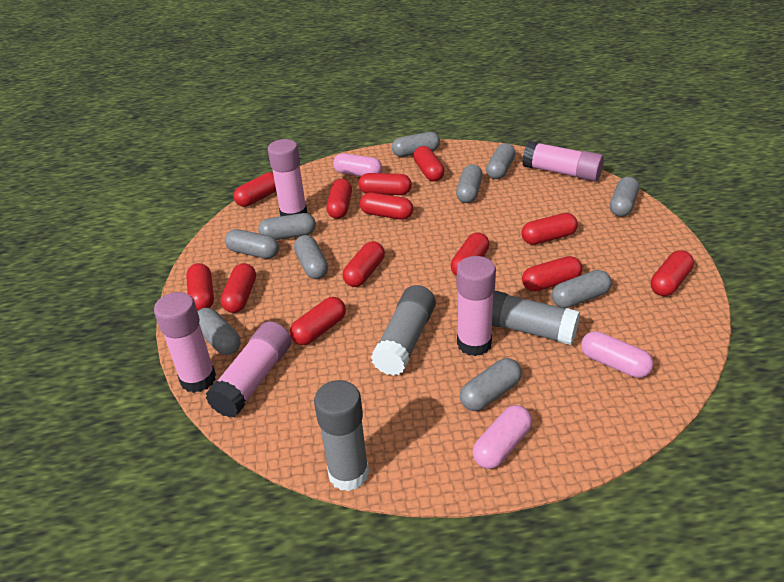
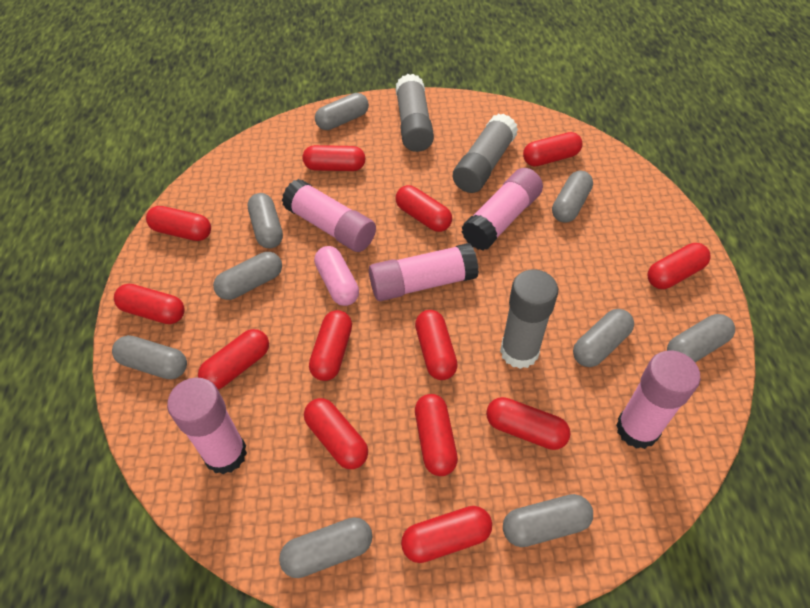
grey capsule: [197,308,241,355] [225,229,279,259] [258,213,316,240] [294,235,328,279] [392,132,440,157] [456,164,483,203] [460,358,522,411] [486,143,516,179] [552,270,612,308] [610,177,639,217] = 10 -> [112,335,187,379] [213,252,282,300] [248,193,283,248] [279,517,372,578] [315,93,369,130] [503,494,593,547] [552,171,593,223] [573,309,634,367] [667,314,735,362] = 9
pink capsule: [333,153,382,176] [473,405,532,469] [581,331,654,378] = 3 -> [314,246,359,306] = 1

